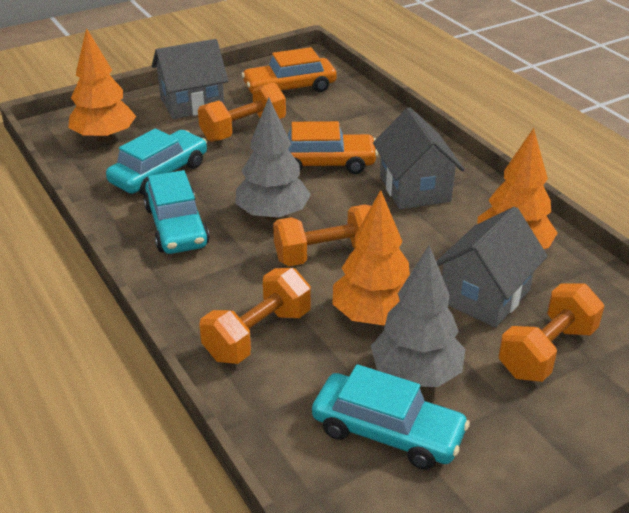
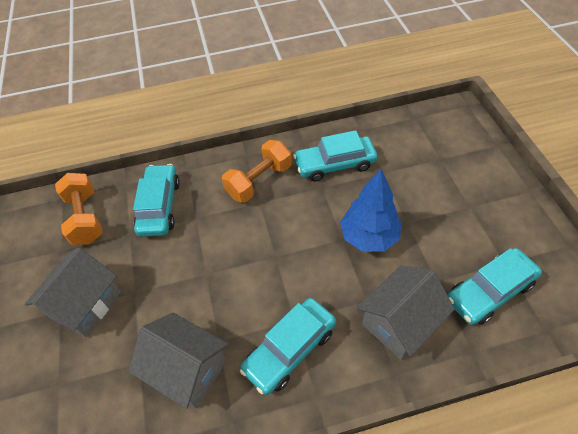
blue tree: none = 0 -> [340,169,401,252] = 1
grey tree: [235,98,311,221] [371,245,465,387] = 2 -> none = 0
orange car: [241,47,337,94] [287,121,378,174] = 2 -> none = 0
orange dumbbell: [198,82,286,142] [199,268,311,364] [273,205,371,266] [499,284,604,382] = 4 -> [55,173,103,245] [222,140,292,203] = 2
orange tree: [68,28,136,142] [333,190,410,325] [477,128,558,249] = 3 -> none = 0
turquoise car: [106,128,207,195] [144,170,209,254] [312,364,470,470] = 3 -> [133,164,180,237] [240,298,336,395] [293,130,377,182] [448,248,542,325] = 4

